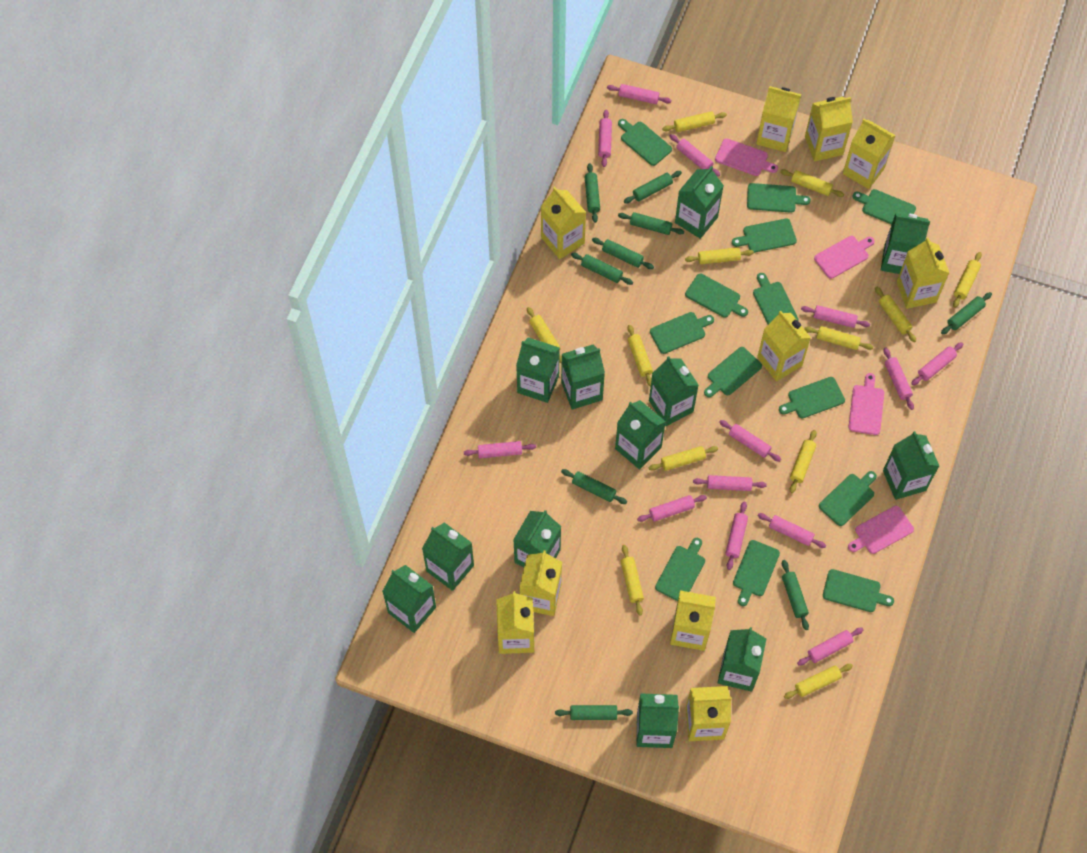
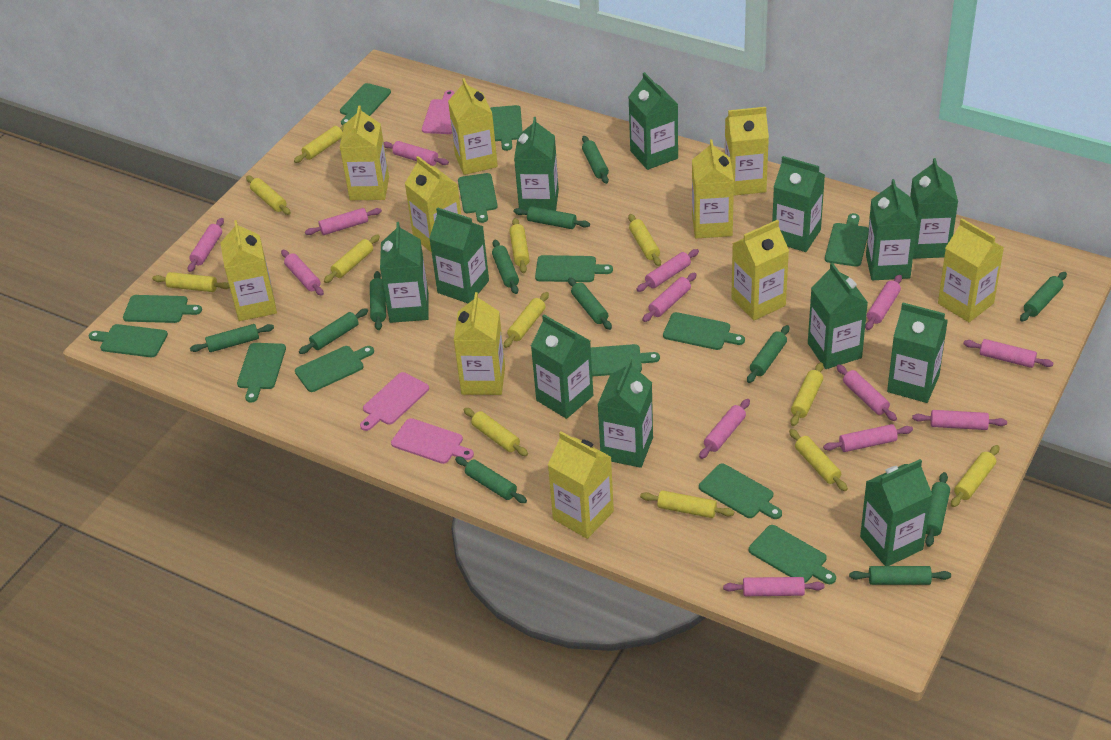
green rolling pin: [555,705,633,720] [561,469,627,504] [571,253,633,285] [585,163,600,223] [592,238,654,269] [618,212,684,235] [624,171,682,203] [782,560,809,630] [941,292,992,334] = 9 -> [190,324,274,352] [299,308,368,354] [370,271,386,330] [455,456,527,503] [492,239,519,294] [514,206,590,229] [568,277,612,330] [582,136,609,184] [747,325,789,383] [849,566,951,585] [925,472,950,547] [1020,272,1067,321] = 12
pink cutting board: [715,138,778,176] [814,236,875,279] [848,506,914,554] [849,373,884,435] = 4 -> [360,372,429,431] [391,418,474,464] [422,90,454,134] = 3

